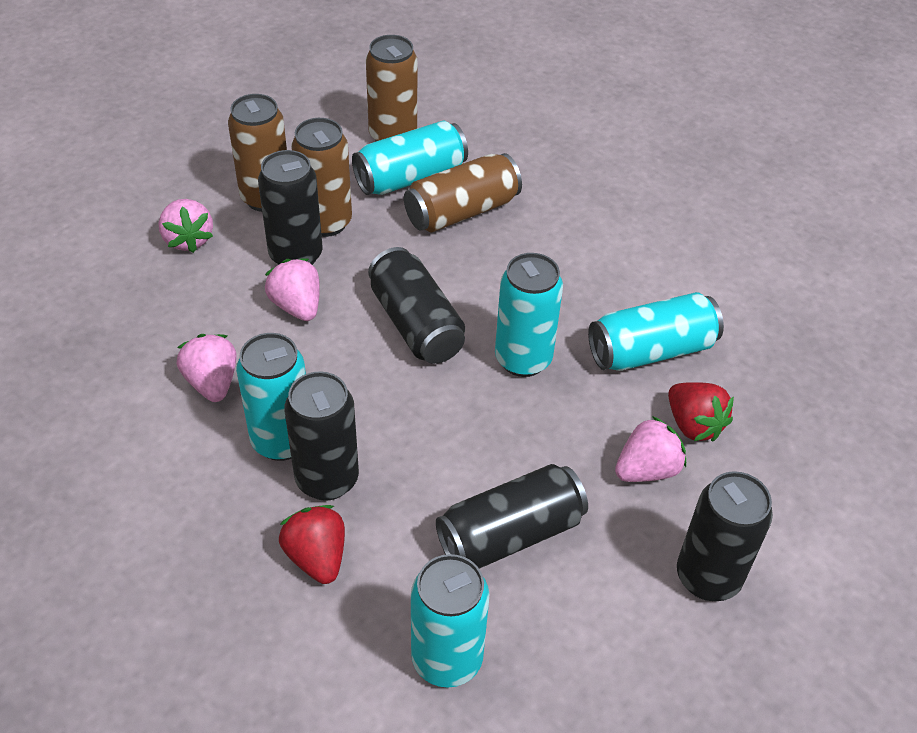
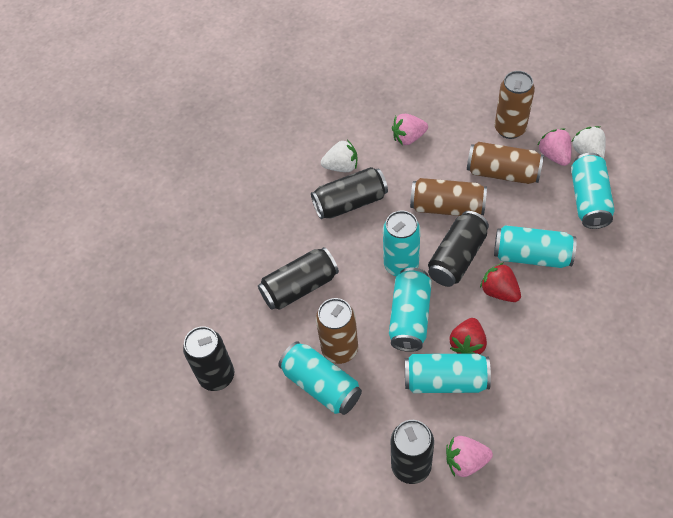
pink strawberry: [159,199,213,253] [177,334,237,402] [265,259,320,321] [615,416,686,482] = 4 -> [392,114,428,145] [446,436,493,477] [537,129,572,166] = 3
turquoise can: [236,333,306,461] [352,121,468,195] [411,554,489,688] [495,253,563,377] [588,292,724,371] = 5 -> [278,341,362,415] [383,211,420,276] [389,268,432,352] [405,353,491,393] [494,225,577,268] [571,153,615,229] = 6
white strawberry: none = 0 -> [321,140,357,172] [571,126,606,159] = 2

